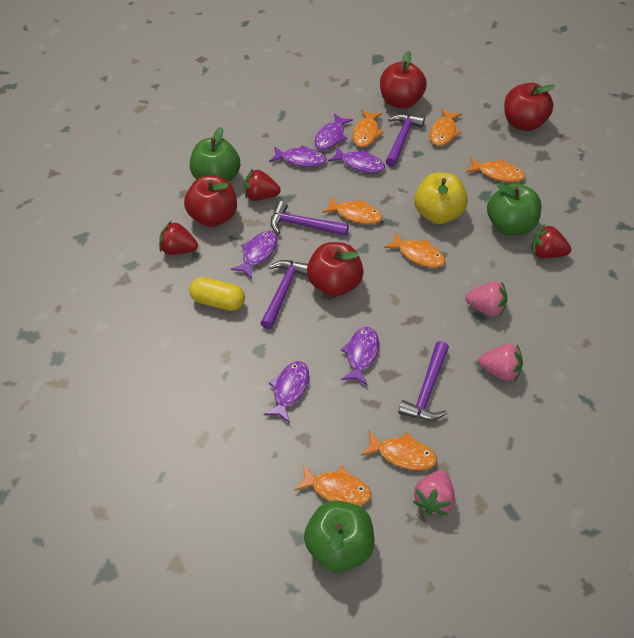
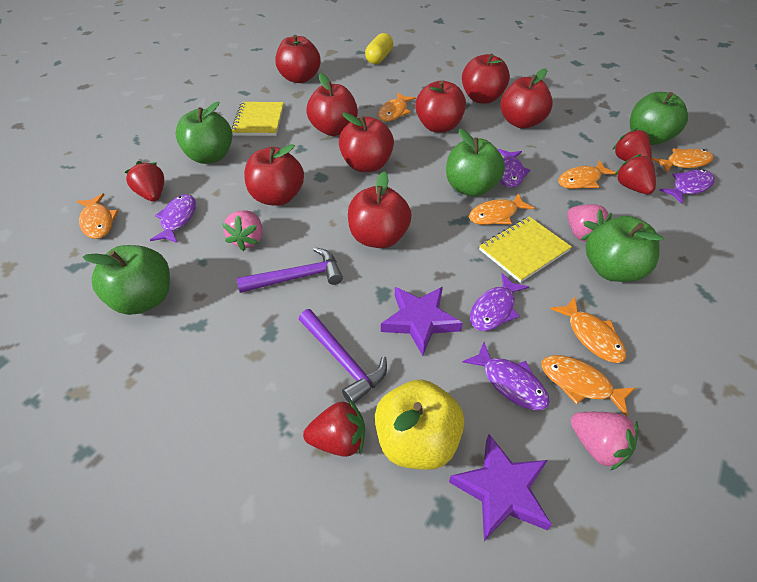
green apple: [190,127,240,182] [304,501,374,572] [487,183,542,235] = 3 -> [82,245,170,315] [175,102,232,164] [446,129,505,197] [586,216,663,282] [630,92,688,145] = 5
purple fish: [231,231,277,279] [264,361,309,423] [269,145,327,167] [315,113,353,150] [328,147,385,173] [341,327,379,386] = 6 -> [150,194,196,243] [462,342,550,410] [470,273,529,331] [498,149,531,188] [659,169,715,204] = 5
purple hammer: [260,260,308,329] [271,201,349,236] [386,114,425,167] [398,341,449,420] = 4 -> [237,247,343,293] [299,309,387,404] = 2
purple star: none = 0 -> [381,287,463,356] [449,434,552,541] = 2
red apple: [184,176,237,227] [307,242,364,297] [380,51,427,109] [504,83,555,131] = 4 -> [244,144,304,206] [275,35,321,83] [306,73,358,136] [339,112,394,172] [348,171,411,248] [415,80,466,132] [462,54,510,104] [500,68,553,129] = 8
red strawberry: [159,221,198,255] [244,169,280,201] [531,224,571,259] = 3 -> [125,161,164,201] [303,400,365,457] [612,128,652,161] [614,154,656,194] = 4
yellow notebook: none = 0 -> [231,102,284,136] [479,217,572,283] = 2

